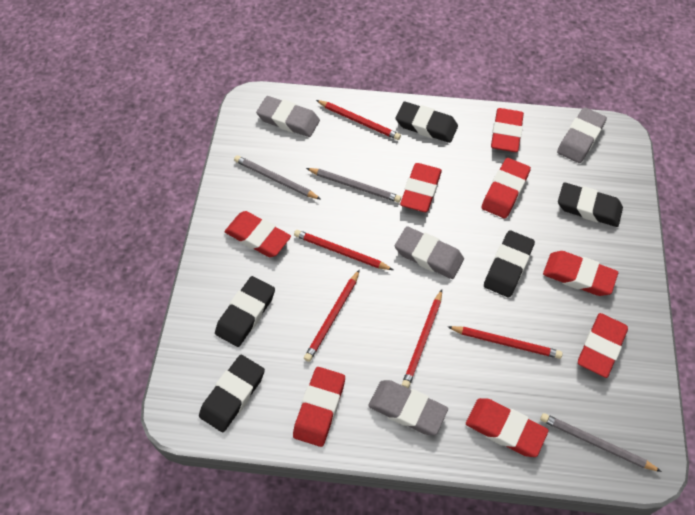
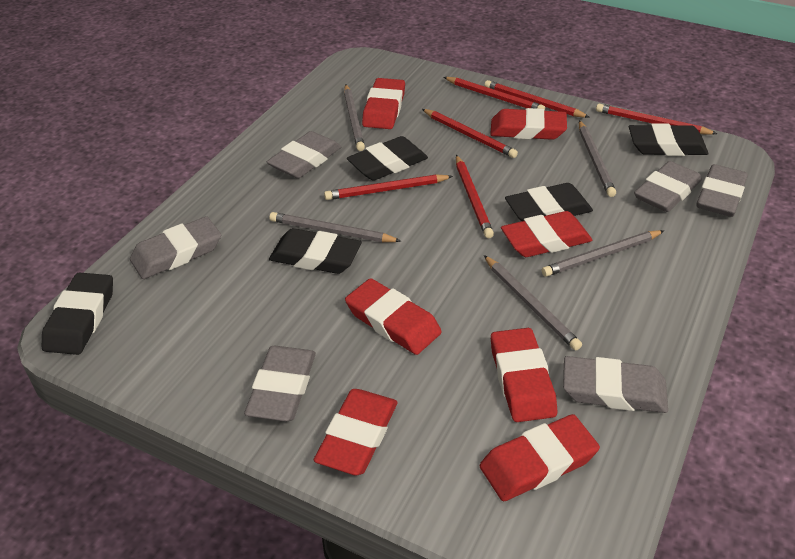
grey eraser: [256,96,320,137] [368,380,448,435] [395,226,464,279] [557,107,607,163] = 4 -> [130,216,221,279] [244,346,316,421] [267,131,341,178] [563,356,668,413] [634,161,702,212] [696,164,748,217] = 6
grey pencil: [234,155,320,199] [306,168,401,203] [540,413,662,472] = 3 -> [269,212,401,242] [344,85,365,151] [484,255,582,350] [542,230,664,277] [579,120,616,197] = 5
red eraser: [224,211,291,257] [293,367,345,447] [400,163,442,212] [466,398,549,457] [481,158,531,218] [491,108,524,152] [543,251,618,296] [578,313,628,378] = 8 -> [314,389,398,476] [345,278,442,355] [362,78,405,129] [480,414,600,501] [490,108,567,140] [491,328,557,422] [501,211,592,257] = 7
red pencil: [294,230,393,270] [304,269,360,362] [316,100,401,140] [402,289,442,388] [448,326,563,359] = 5 -> [324,174,453,200] [422,109,518,158] [444,77,545,111] [456,155,494,238] [484,80,590,118] [596,104,717,135] = 6

